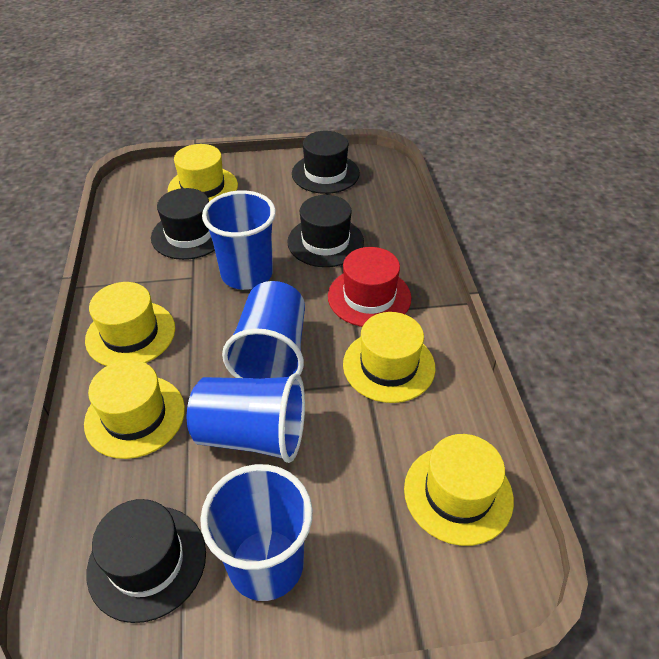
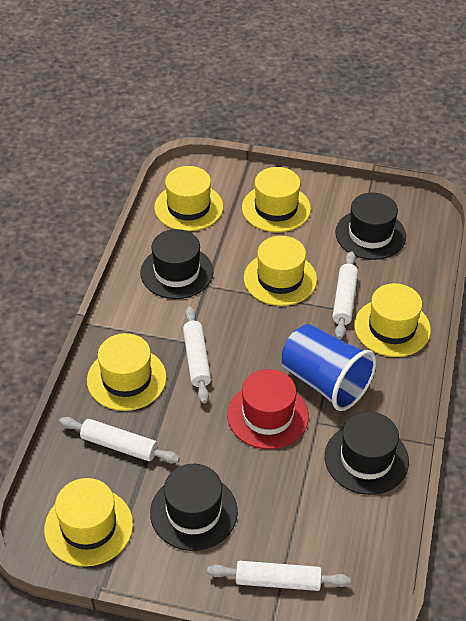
blue cup: [187,373,305,463] [200,464,313,601] [202,190,276,290] [222,281,305,379] = 4 -> [282,324,377,411] = 1
white rolling pin: none = 0 -> [59,417,180,464] [183,307,211,404] [207,561,351,591] [333,251,358,339] = 4
yellow hat: [84,360,185,459] [85,282,175,366] [168,144,238,201] [343,312,435,403] [404,434,514,546] = 5 -> [44,478,133,567] [87,333,167,411] [154,166,223,231] [242,167,311,232] [244,236,317,306] [354,283,431,357] = 6

